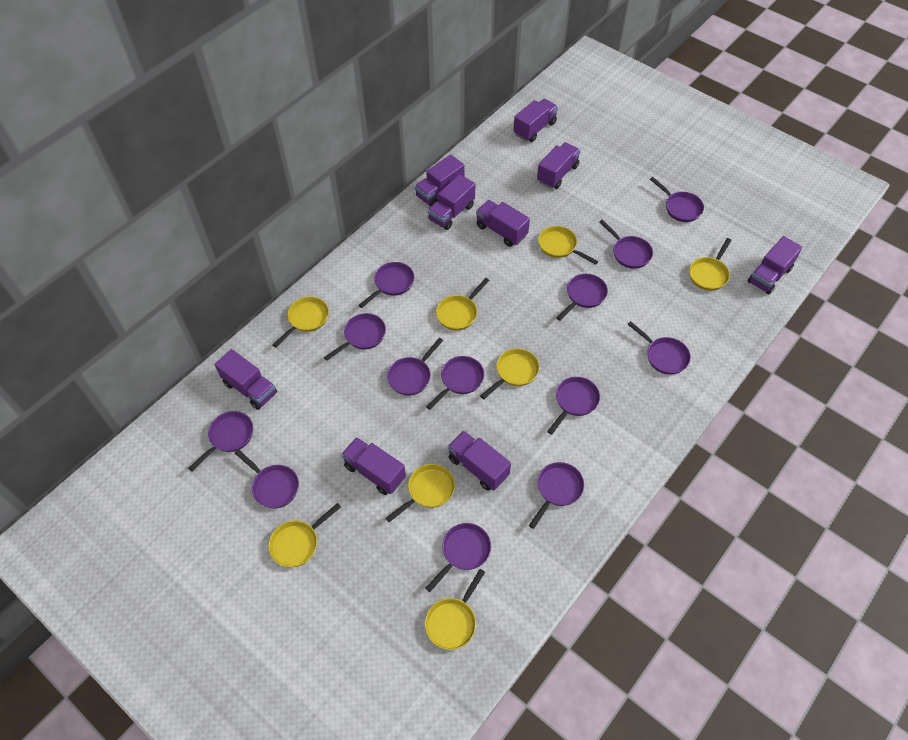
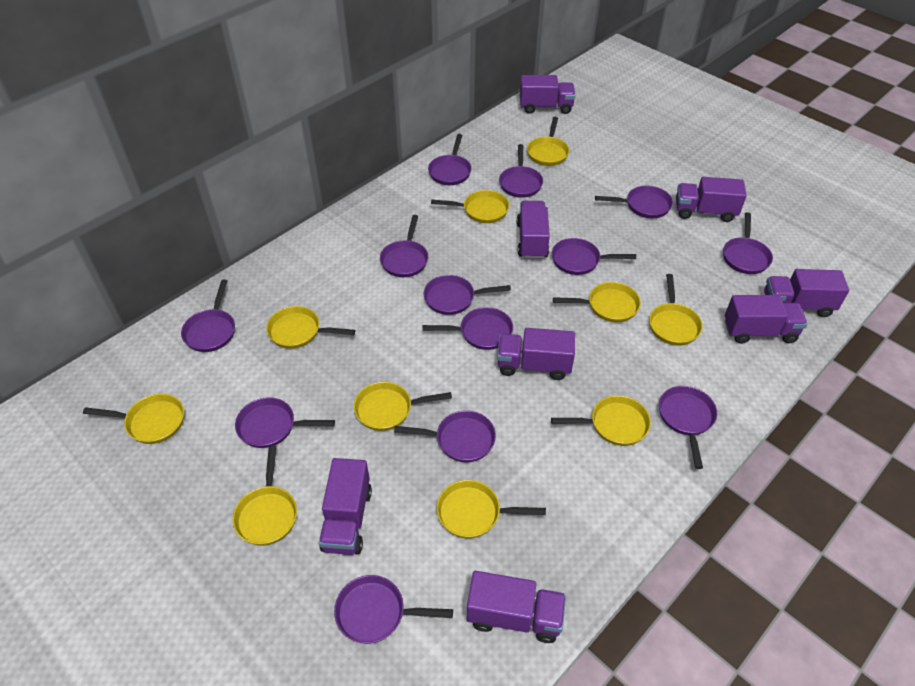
purple truck: [215,349,277,410] [341,437,406,495] [415,155,465,207] [428,174,475,230] [448,431,511,491] [476,200,530,247] [513,99,558,142] [537,142,581,189] [748,236,802,294] = 9 -> [319,458,372,555] [467,571,566,643] [497,328,575,380] [517,201,550,259] [520,75,576,114] [676,177,747,222] [725,295,808,344] [764,269,849,317] = 8
yellow pan: [268,503,341,567] [273,296,329,347] [386,464,455,522] [425,569,485,650] [436,278,490,330] [480,348,540,399] [538,226,598,265] [689,238,732,291] = 8 -> [83,394,184,444] [233,445,297,546] [266,306,355,349] [354,382,452,431] [431,190,509,223] [437,480,546,538] [527,117,569,166] [551,395,651,446] [553,282,641,322] [649,274,703,346] = 10

